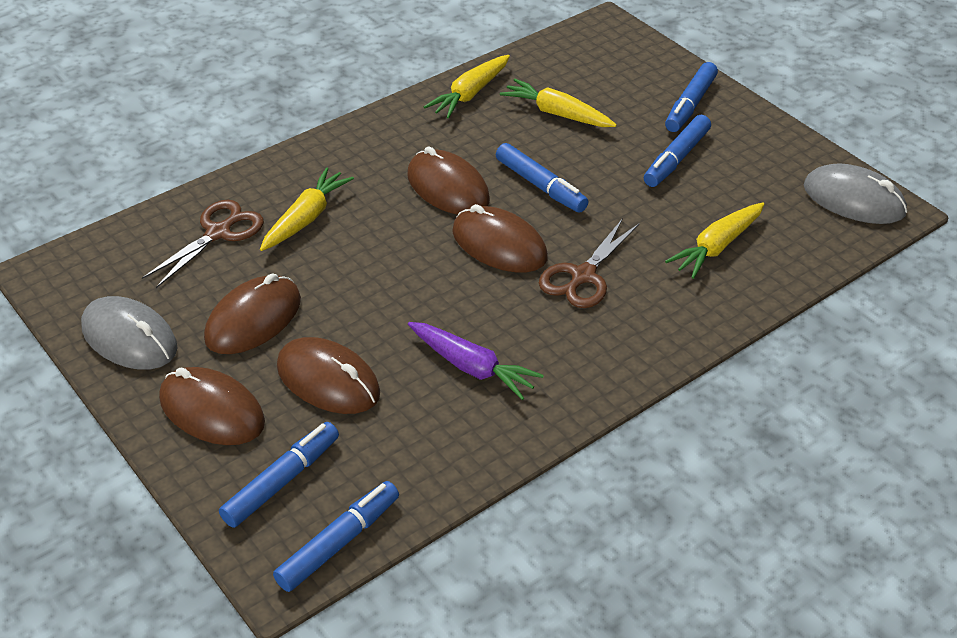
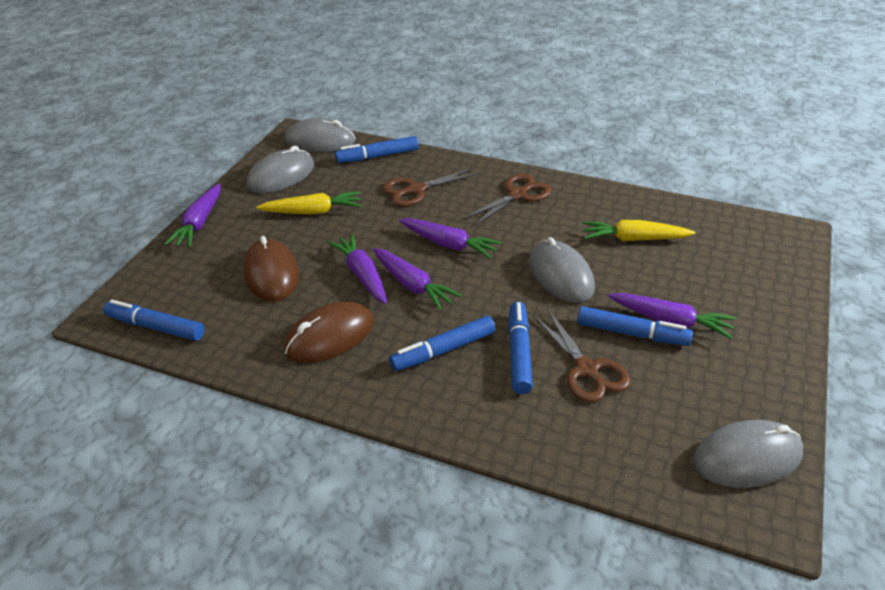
brown mouse: [159,367,265,445] [204,273,301,354] [277,337,380,414] [407,146,490,215] [452,204,548,273] = 5 -> [243,236,299,302] [284,302,374,363] = 2
brown scissors: [142,200,264,288] [539,218,640,308] = 2 -> [383,167,480,206] [464,174,551,226] [533,310,631,402] = 3
grey mouse: [81,296,177,370] [804,163,907,224] = 2 -> [247,146,314,193] [285,118,355,152] [529,237,595,303] [693,420,803,488] = 4
purple carrot: [408,322,544,400] = 1 -> [164,184,221,247] [327,233,387,304] [373,248,462,311] [399,218,502,259] [608,293,736,339] = 5
yellow carrot: [260,167,354,251] [424,55,510,119] [500,79,617,127] [665,202,764,279] = 4 -> [256,191,362,214] [582,220,695,241] = 2

